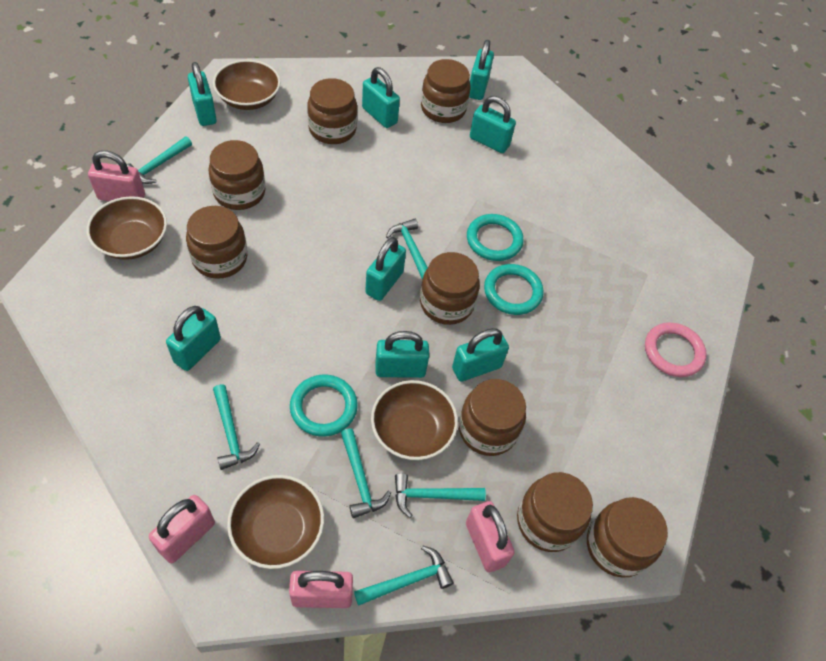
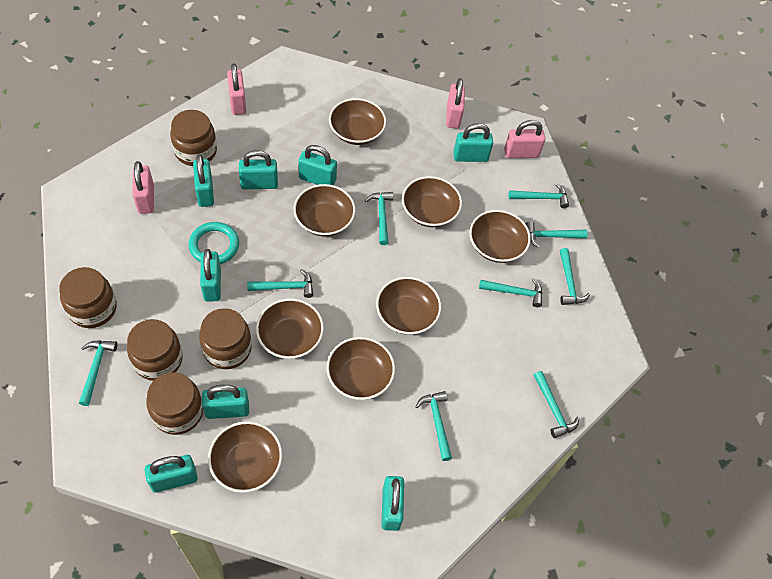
brown bowl: [87,196,167,260] [213,60,281,110] [227,475,324,569] [371,380,458,460] = 4 -> [208,421,282,493] [256,298,324,359] [294,184,356,236] [326,337,395,400] [329,98,386,145] [376,277,441,335] [402,176,462,227] [469,210,531,263] = 8
brown jar: [186,206,247,279] [209,140,265,210] [307,78,357,144] [420,252,480,325] [421,59,471,123] [459,379,526,456] [517,472,593,552] [587,497,668,578] = 8 -> [59,267,117,328] [127,319,183,381] [146,372,203,435] [170,110,217,166] [199,308,252,369] = 5
pink ring: [645,322,707,377] = 1 -> none = 0
turquoise hammer: [127,136,192,184] [213,384,260,470] [341,428,391,518] [354,545,454,606] [386,219,428,280] [395,473,486,518] = 6 -> [79,340,117,406] [247,269,313,298] [365,192,394,245] [415,391,452,461] [479,278,542,307] [509,183,569,208] [526,221,588,248] [534,371,579,438] [560,248,590,305] = 9
turquoise ring: [290,375,358,437] [467,214,524,261] [484,264,544,315] = 3 -> [189,222,239,264] = 1

